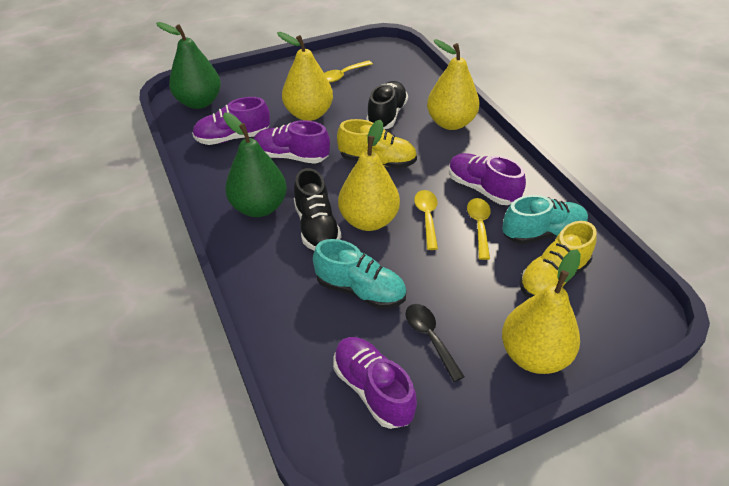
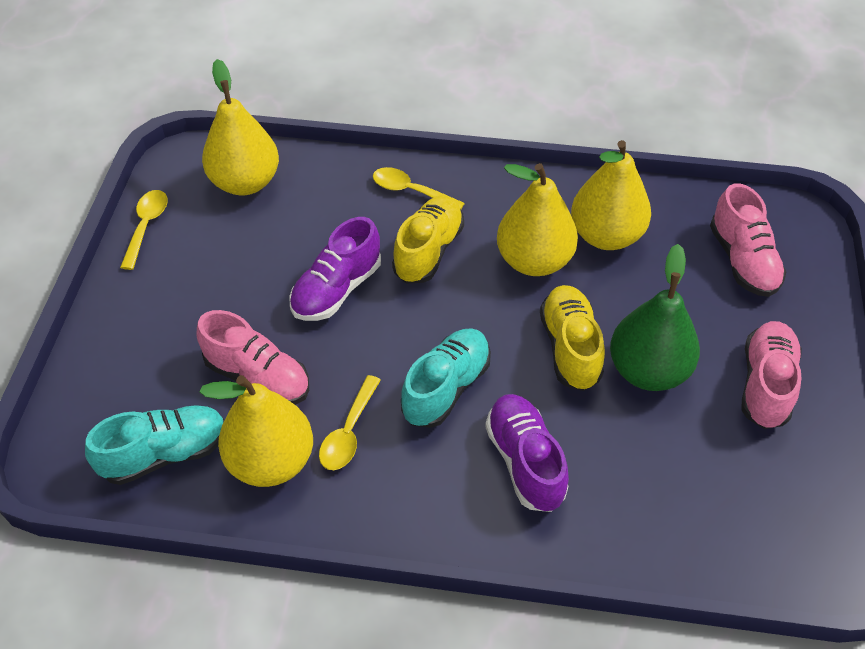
black shoe: [294,168,341,251] [366,81,408,129] = 2 -> none = 0
black spoon: [406,304,465,382] = 1 -> none = 0
green pear: [156,22,221,109] [223,113,287,217] = 2 -> [610,244,700,391] = 1
pink shoe: none = 0 -> [197,310,309,405] [710,183,787,297] [741,321,802,429] = 3
purple shoe: [192,97,270,145] [254,120,330,164] [333,337,417,429] [449,153,526,205] = 4 -> [289,217,381,321] [485,394,569,512] = 2

